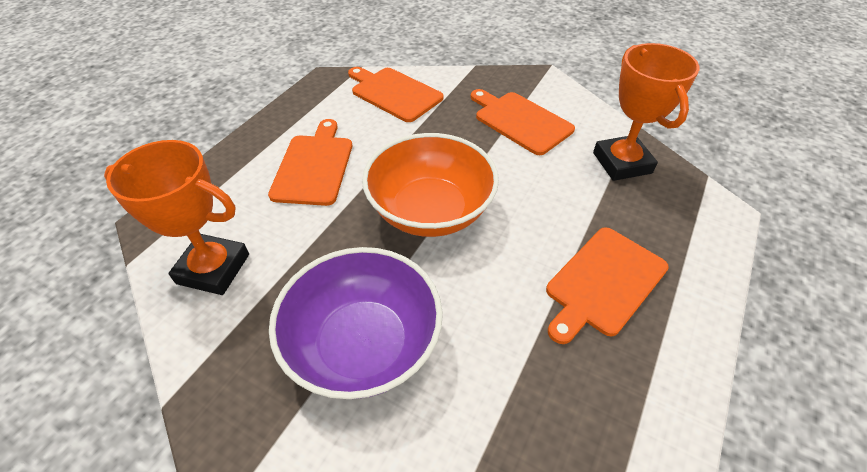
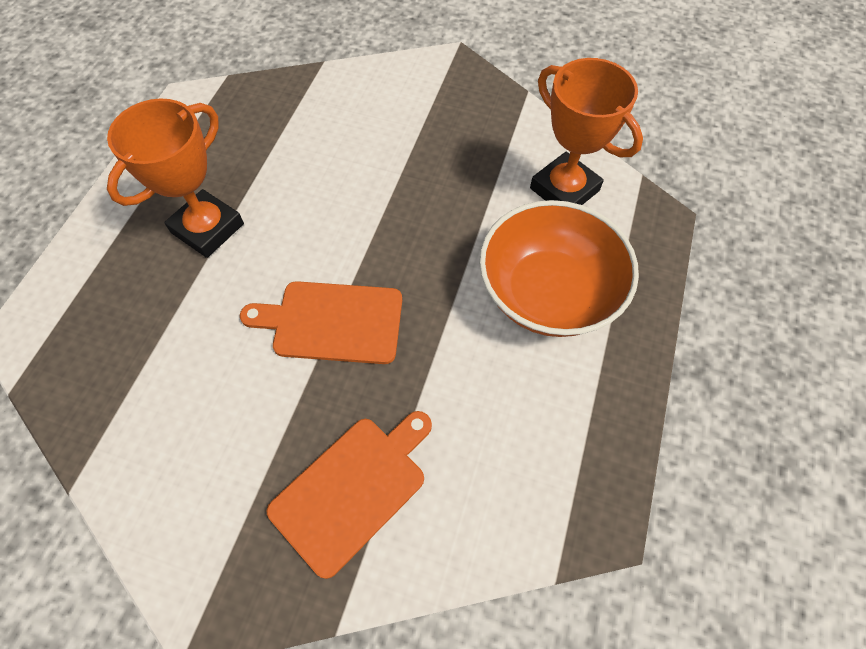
orange cutting board: [268,119,352,206] [348,67,444,122] [471,89,575,155] [546,227,669,344] = 4 -> [240,281,402,364] [267,411,432,579] = 2
purple bowl: [269,247,443,399] = 1 -> none = 0

